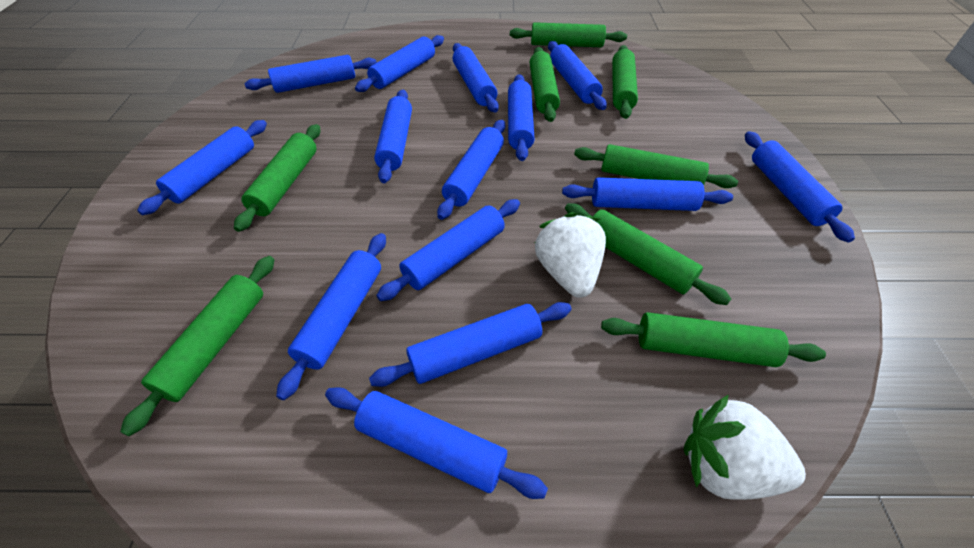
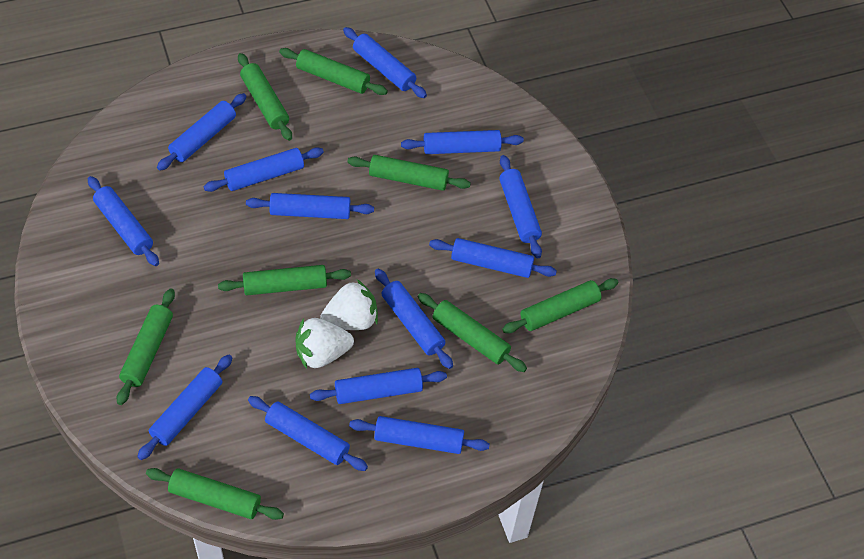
blue rolling pin: [137,120,267,215] [244,55,377,93] [276,233,386,400] [325,387,548,499] [355,35,444,92] [369,302,572,387] [374,90,412,183] [376,199,520,301] [437,120,505,220] [453,43,499,113] [508,74,535,161] [548,41,607,110] [562,177,733,211] [745,131,855,242] = 14 -> [88,176,159,266] [137,354,232,460] [157,93,247,171] [203,147,324,192] [246,193,374,219] [248,396,368,471] [310,368,447,404] [343,27,427,98] [349,416,490,454] [375,269,453,369] [401,130,524,154] [429,238,557,278] [499,155,542,259] = 13

